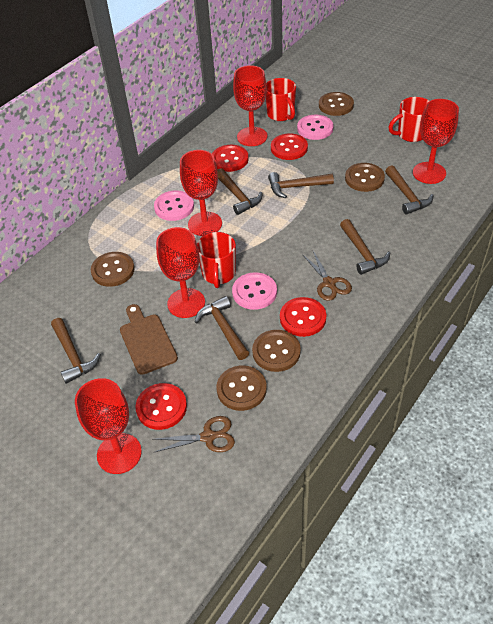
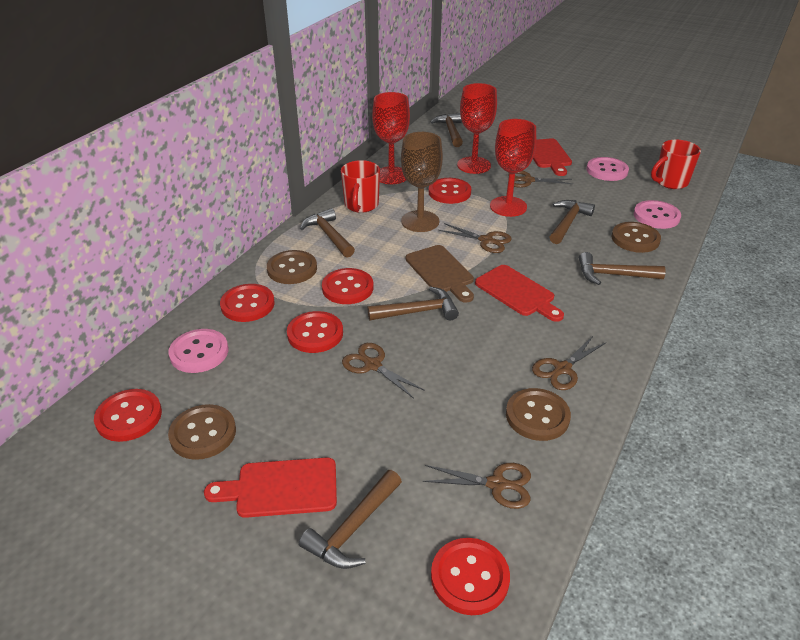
brown button: [91,252,135,287] [216,365,267,411] [252,330,301,372] [319,92,354,116] [345,163,385,192] = 5 -> [168,404,236,460] [267,250,317,284] [506,388,571,441] [611,222,661,253] = 4
brown goblet: none = 0 -> [401,132,443,232] = 1
brown scissors: [153,416,235,452] [302,251,352,301] = 2 -> [342,343,425,399] [423,463,531,509] [439,223,512,253] [508,171,572,188] [532,336,605,390] = 5
red button: [135,383,187,430] [212,145,249,172] [271,133,308,160] [280,297,326,337] = 4 -> [94,389,162,442] [220,284,275,322] [287,311,343,353] [322,268,374,304] [429,178,471,204] [431,538,510,615] = 6
red cutting board: none = 0 -> [204,457,337,518] [475,265,564,322] [533,138,572,176] = 3
red goblet: [75,378,142,474] [156,227,205,318] [180,150,222,236] [233,65,267,146] [413,99,459,184] = 5 -> [372,92,410,184] [457,83,497,174] [490,119,536,217] = 3
red mug: [197,232,236,288] [266,78,296,121] [388,97,429,142] = 3 -> [341,160,380,213] [651,140,701,189] = 2

